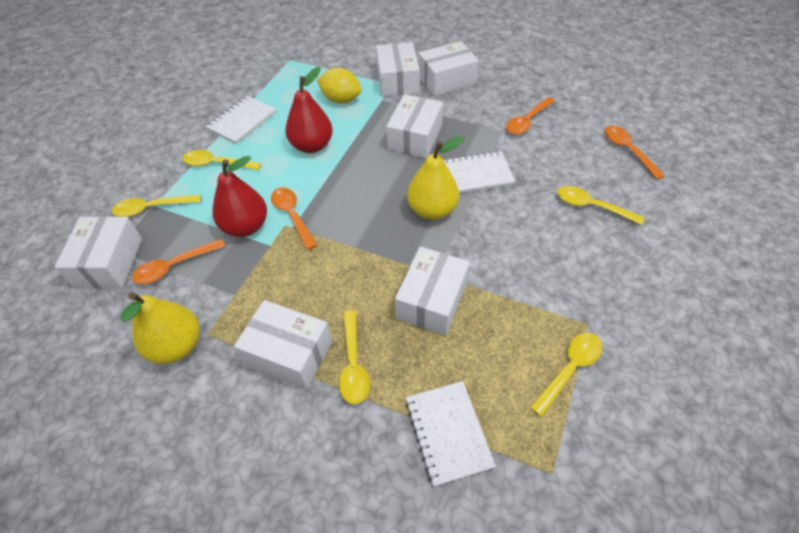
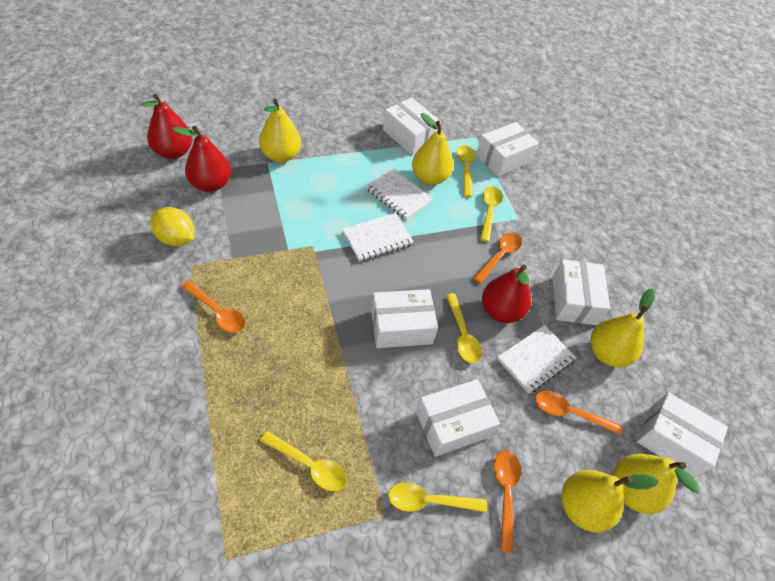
red pear: [212,156,267,237] [285,67,333,153] = 2 -> [141,94,192,159] [172,126,231,192] [482,264,531,323] = 3
yellow pear: [121,292,200,364] [407,136,464,220] = 2 -> [259,99,301,162] [412,113,454,185] [562,470,659,533] [590,288,655,367] [613,454,700,514] = 5

